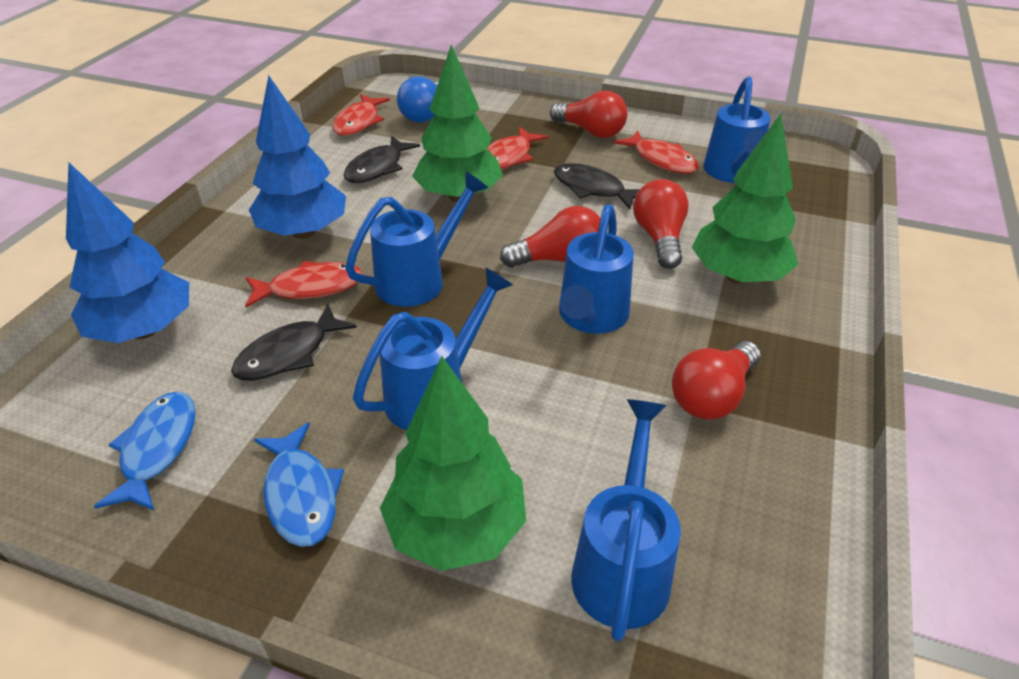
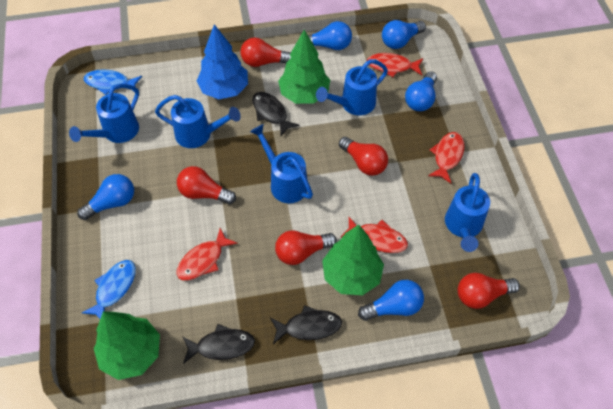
blue light bulb: [397,76,439,123] = 1 -> [77,174,134,220] [308,21,352,50] [358,280,424,321] [382,20,426,49] [405,71,437,111] = 5
blue tree: [66,162,189,343] [249,75,346,239] = 2 -> [196,24,248,99] = 1
red light bulb: [500,206,601,268] [550,91,628,138] [633,179,689,269] [672,341,761,420] = 4 -> [177,166,236,204] [241,38,291,67] [275,230,337,265] [339,137,388,176] [458,273,520,309] = 5

